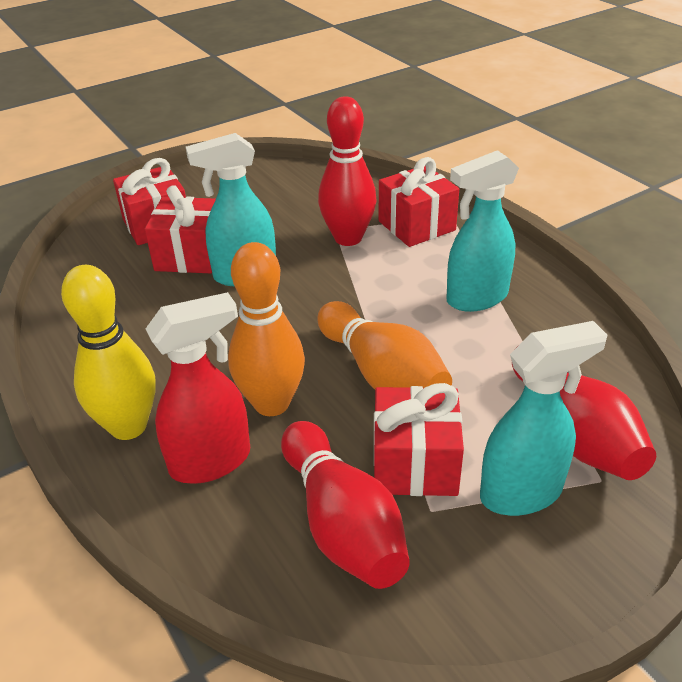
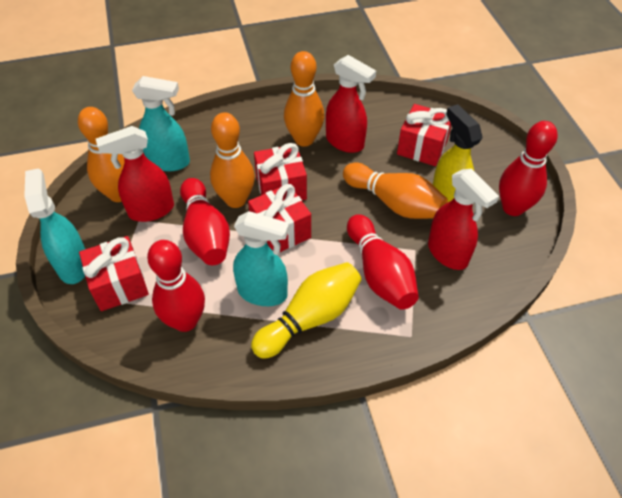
orange bowling pin: [228,242,305,416] [317,301,452,389] = 2 -> [78,107,124,202] [210,113,255,208] [284,51,325,147] [343,163,448,219] = 4
red bowling pin: [281,421,410,589] [318,96,376,246] [512,345,656,480] = 3 -> [147,240,205,332] [180,178,230,265] [347,214,419,310] [499,121,558,216] = 4
red spray bottle: [146,292,250,484] = 1 -> [96,126,174,222] [326,55,376,153] [428,168,499,270] = 3
yellow spray bottle: none = 0 -> [433,104,482,202] = 1

